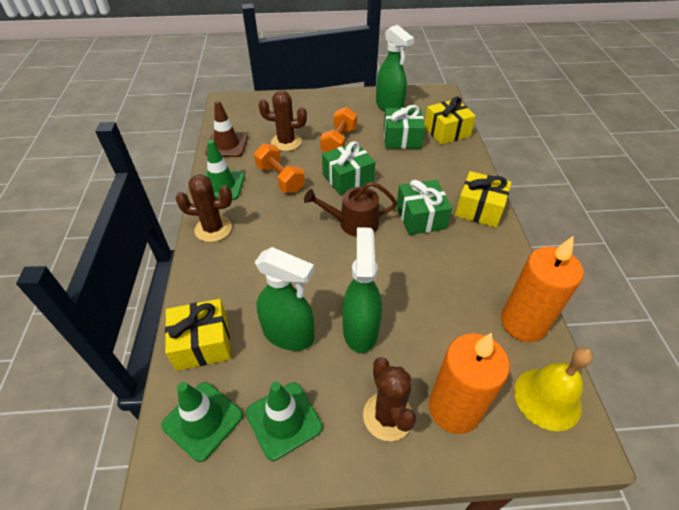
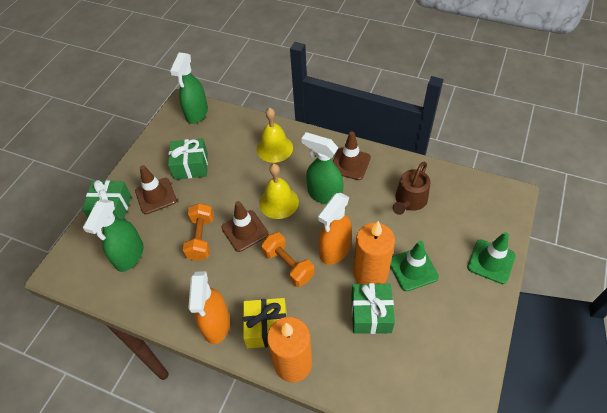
brown cactus: [175,174,233,242] [259,90,307,151] [363,357,416,441] = 3 -> none = 0
brown traffic cone: [205,100,248,157] = 1 -> [135,165,177,214] [221,201,269,252] [333,132,371,180] = 3
green traffic cone: [161,382,243,462] [204,140,245,200] [246,382,322,461] = 3 -> [390,241,439,291] [467,232,515,284] = 2
orange spray bottle: none = 0 -> [188,271,230,344] [318,193,352,265] = 2
yellow bell: [514,347,593,431] = 1 -> [257,108,293,163] [259,164,299,219] = 2
yellow gift: [165,299,231,371] [424,97,476,145] [455,171,512,228] = 3 -> [243,298,287,348] = 1

